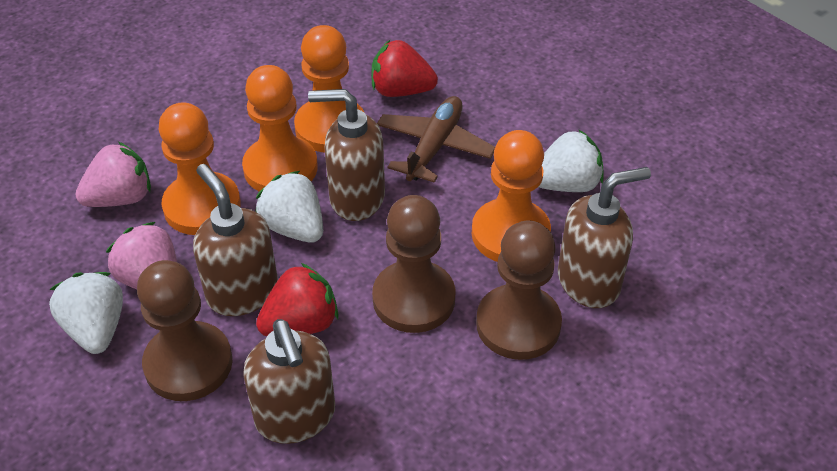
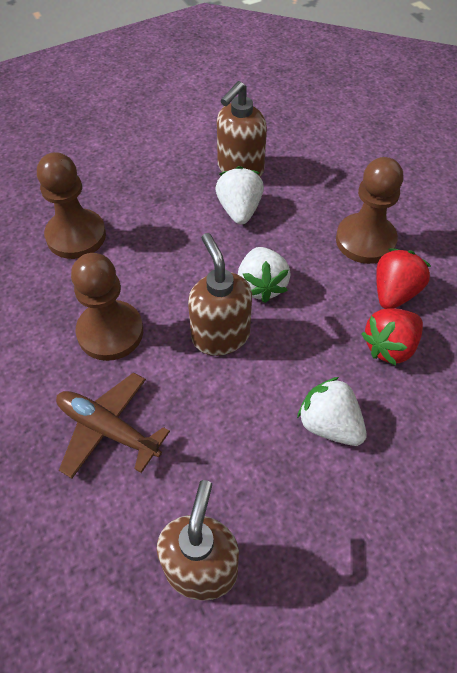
brown soap dispenser: [193,164,278,316] [243,319,335,444] [308,89,385,221] [558,167,651,308] = 4 -> [156,480,239,601] [188,233,252,356] [217,81,267,177] = 3
orange pawn: [159,102,241,235] [242,65,318,192] [294,25,364,152] [472,130,551,262] = 4 -> none = 0
pink strawberry: [75,142,151,207] [106,222,177,289] = 2 -> none = 0

